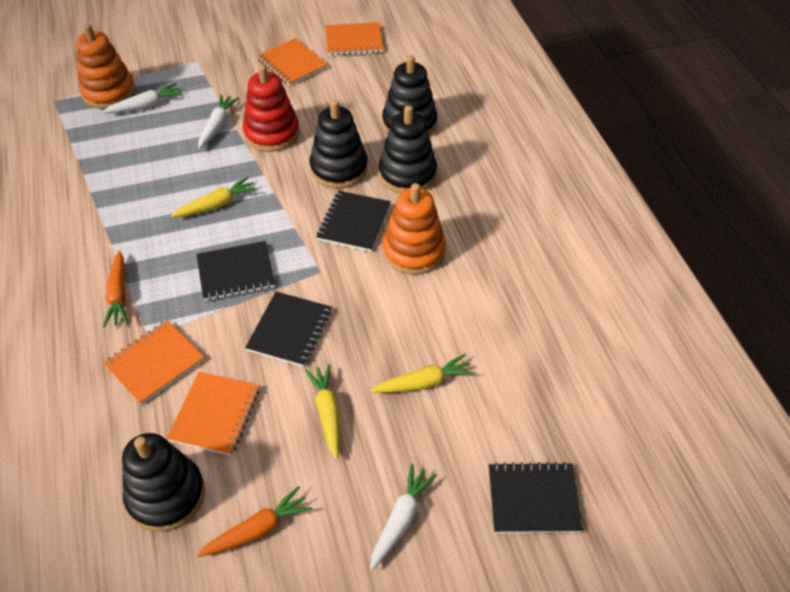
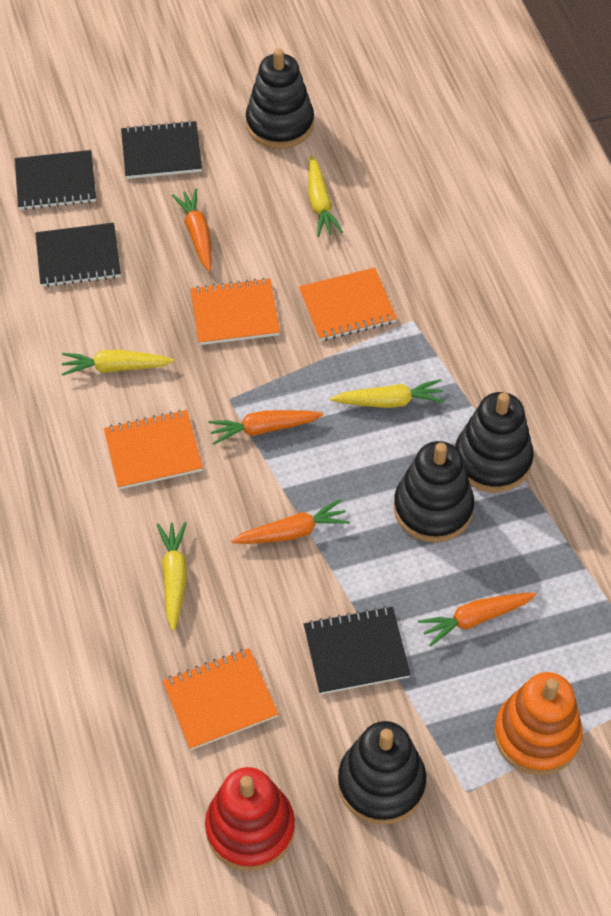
orange carrot: [103,251,129,328] [197,486,312,557] = 2 -> [172,189,212,272] [208,410,324,445] [231,499,350,544] [418,593,537,647] = 4
orange stacking toy: [76,24,135,109] [383,183,446,275] = 2 -> [494,672,583,775] = 1
white carrot: [102,83,183,113] [198,94,239,149] [370,464,437,570] = 3 -> none = 0
yellow carrot: [171,176,258,217] [305,364,340,460] [370,354,475,393] = 3 -> [62,350,174,376] [157,522,187,631] [308,156,343,237] [330,379,445,408] = 4

